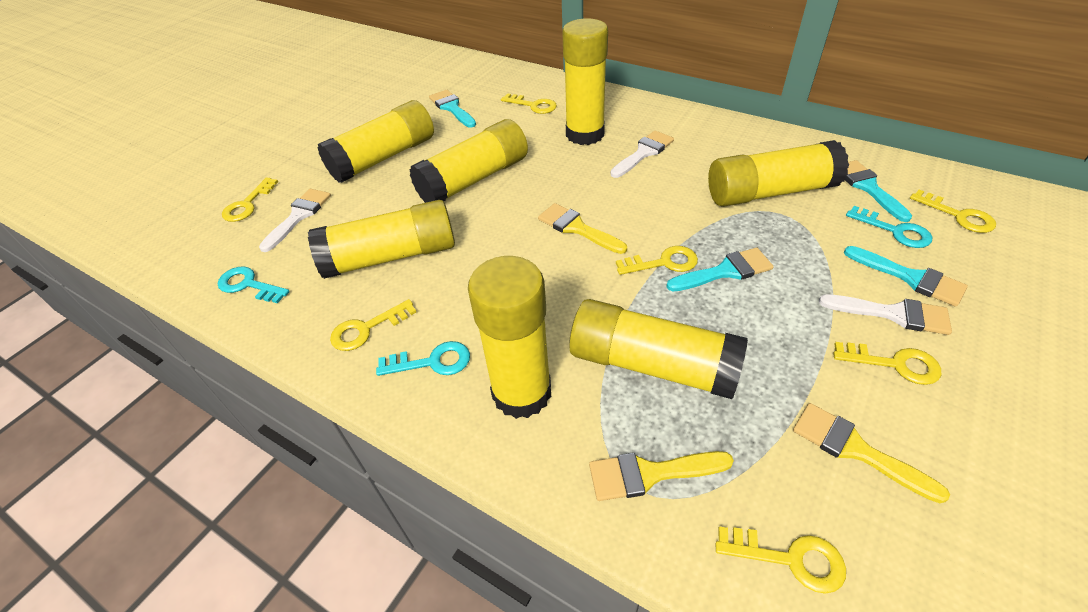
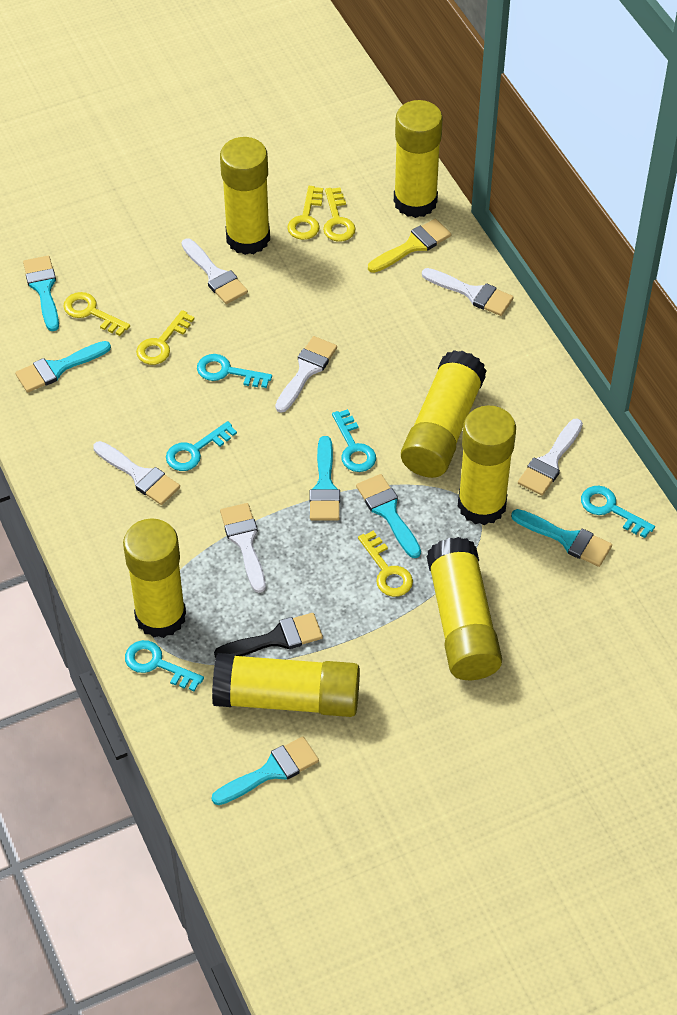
black brush: none = 0 -> [214,613,323,658] = 1
turquoise brush: [429,90,476,128] [666,248,774,291] [844,246,968,307] [845,160,912,222] = 4 -> [15,341,111,393] [23,256,59,331] [212,736,319,805] [309,436,340,521] [356,474,421,558] [511,509,612,567] = 6
turquoise key: [218,266,290,303] [376,341,470,376] [846,206,932,248] = 3 -> [125,640,204,691] [166,421,237,471] [197,354,272,388] [332,409,376,472] [581,486,655,538] = 5
white brush: [259,189,331,252] [610,130,674,178] [819,294,952,335] = 3 -> [93,441,180,505] [182,238,248,304] [220,503,266,593] [275,336,337,413] [422,268,514,316] [518,418,583,496] = 6
yellow brush: [538,203,627,254] [589,451,734,501] [793,403,950,503] = 3 -> [368,219,451,273] = 1
yellow key: [222,177,278,222] [330,299,416,351] [501,93,557,114] [616,246,698,275] [716,526,846,594] [833,342,941,385] [910,190,996,233] = 7 -> [64,292,130,336] [136,310,194,365] [287,186,323,240] [323,188,355,241] [358,531,413,597] = 5

